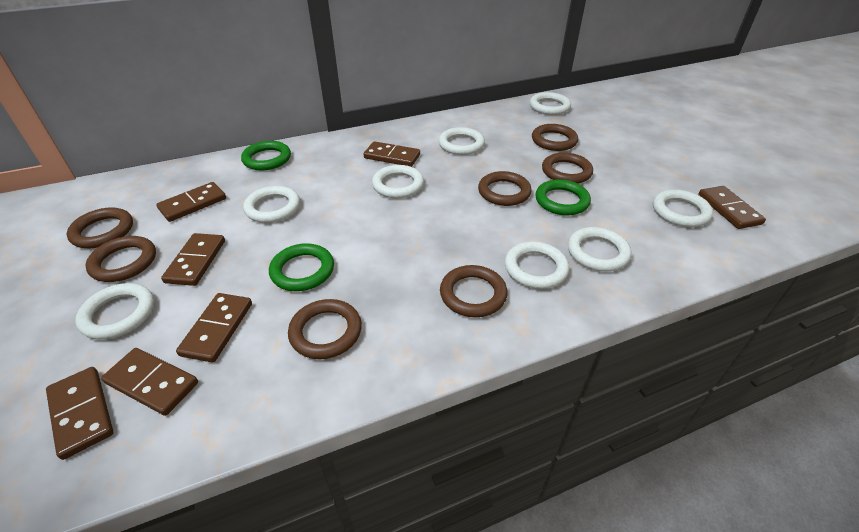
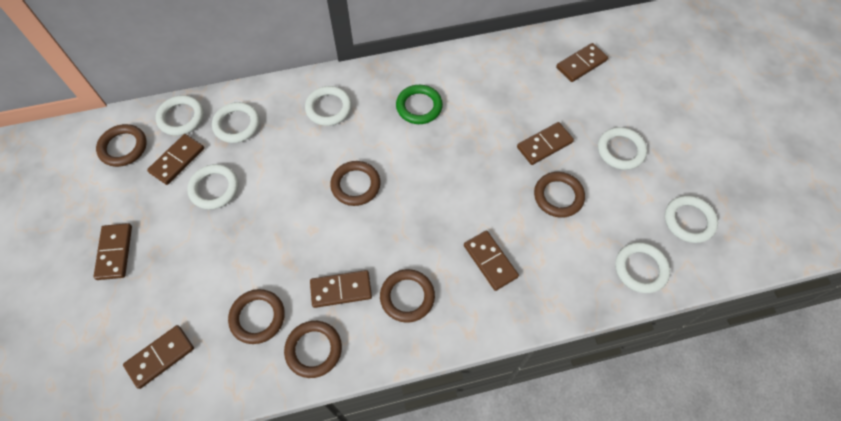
brown ring: [67,207,133,249] [85,236,156,282] [288,299,362,359] [440,265,508,317] [478,171,532,206] [532,124,578,151] [542,152,593,183] = 7 -> [96,124,147,167] [228,289,285,344] [284,321,342,378] [330,161,381,206] [380,269,435,322] [534,172,585,218] = 6
green ring: [241,141,291,170] [269,243,334,291] [535,179,591,215] = 3 -> [396,85,443,124] = 1
white ring: [75,283,155,340] [243,186,300,223] [372,165,424,198] [439,127,485,155] [505,241,569,289] [530,92,571,115] [568,227,631,272] [653,189,713,227] = 8 -> [156,95,204,136] [187,164,239,209] [212,102,260,143] [305,86,352,126] [598,127,647,170] [615,242,670,293] [665,195,718,243] = 7

